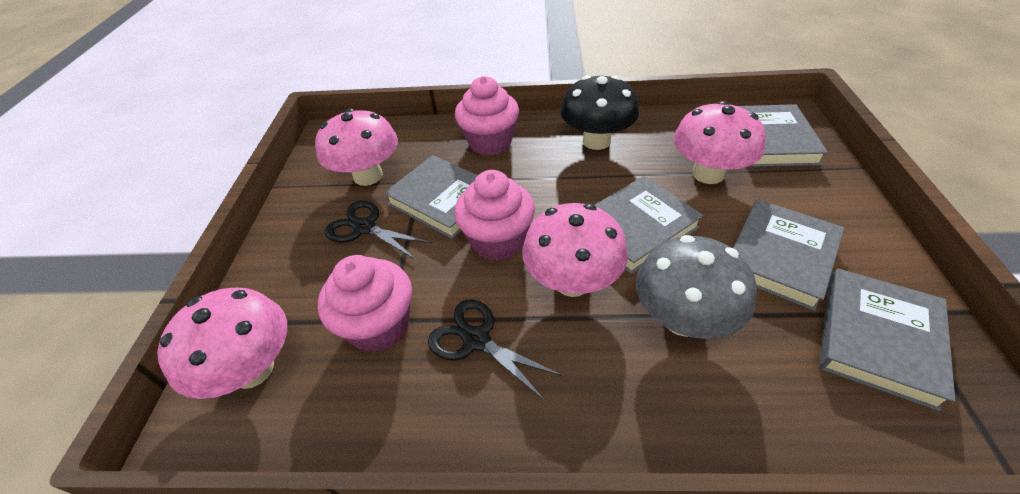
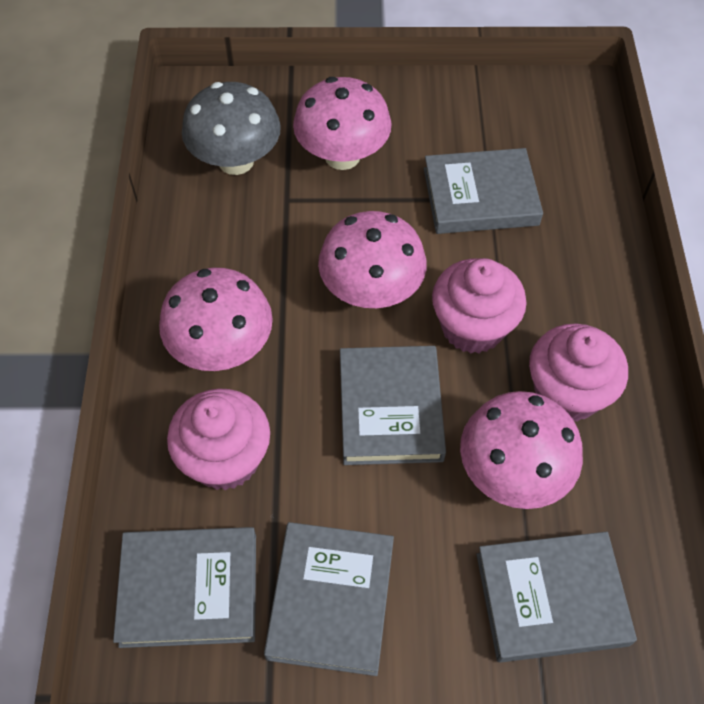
black mushroom: [560,75,639,150] = 1 -> none = 0
black scissors: [325,200,432,260] [428,299,564,402] = 2 -> none = 0

